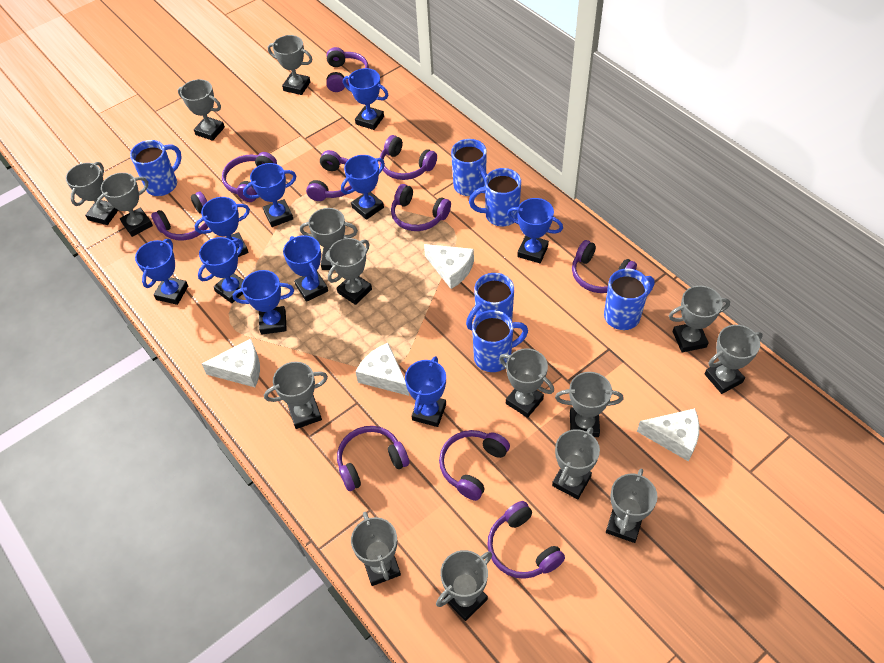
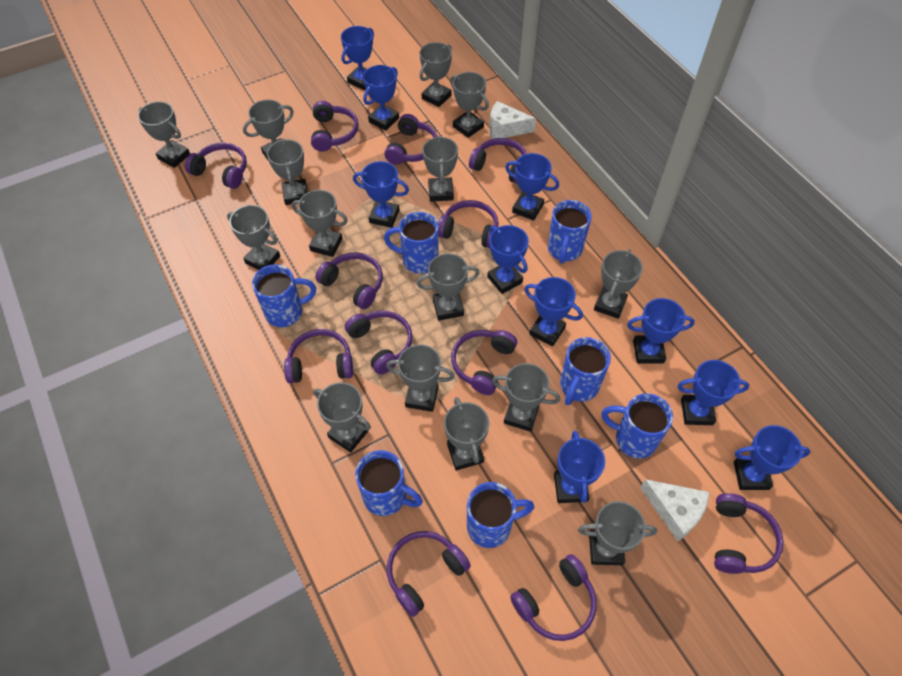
blue mug: [130,140,182,196] [451,139,487,196] [466,273,514,330] [469,168,521,226] [472,310,528,372] [604,268,654,330] = 6 -> [252,265,316,327] [355,450,423,516] [384,212,439,274] [467,482,534,548] [548,200,592,264] [560,337,611,405] [602,393,673,459] = 7
purple headphones: [151,192,208,241] [222,152,277,202] [306,150,352,201] [326,47,369,92] [337,426,409,491] [380,135,437,180] [391,184,451,231] [439,430,510,501] [487,501,565,579] [572,240,637,293] = 10 -> [185,143,247,189] [284,329,353,383] [311,101,359,152] [316,252,383,309] [345,311,413,375] [384,114,437,165] [387,531,471,617] [438,200,499,248] [451,330,517,395] [469,138,527,184] [510,554,597,641] [714,493,784,574] = 12
white cheese: [202,339,260,387] [356,343,409,396] [424,244,474,289] [637,408,700,462] = 4 -> [489,101,536,139] [640,479,709,541] = 2

